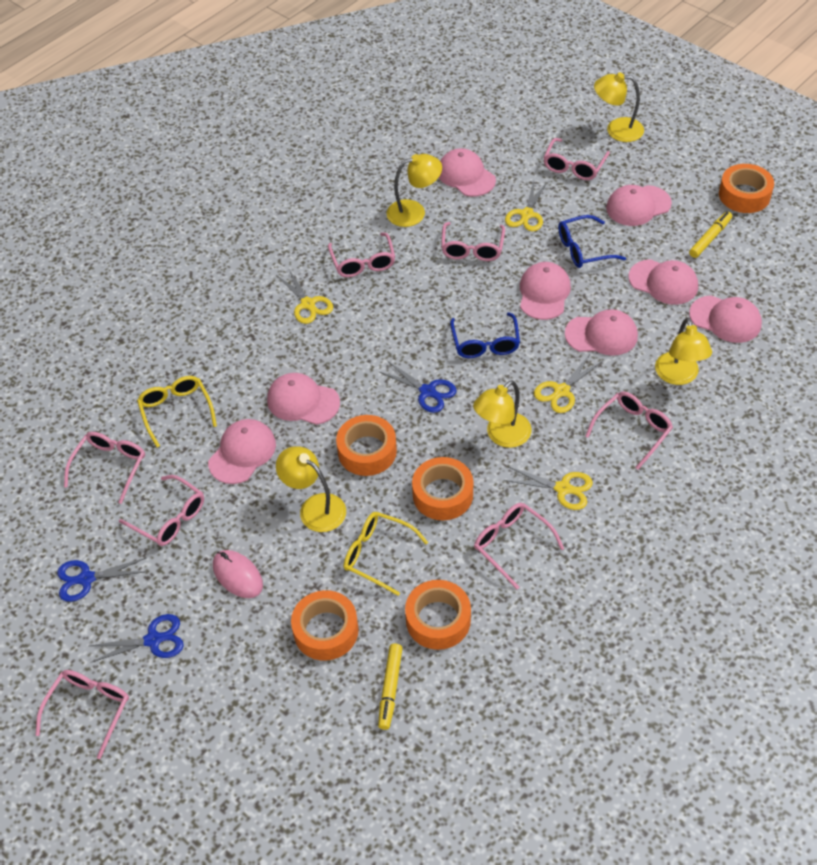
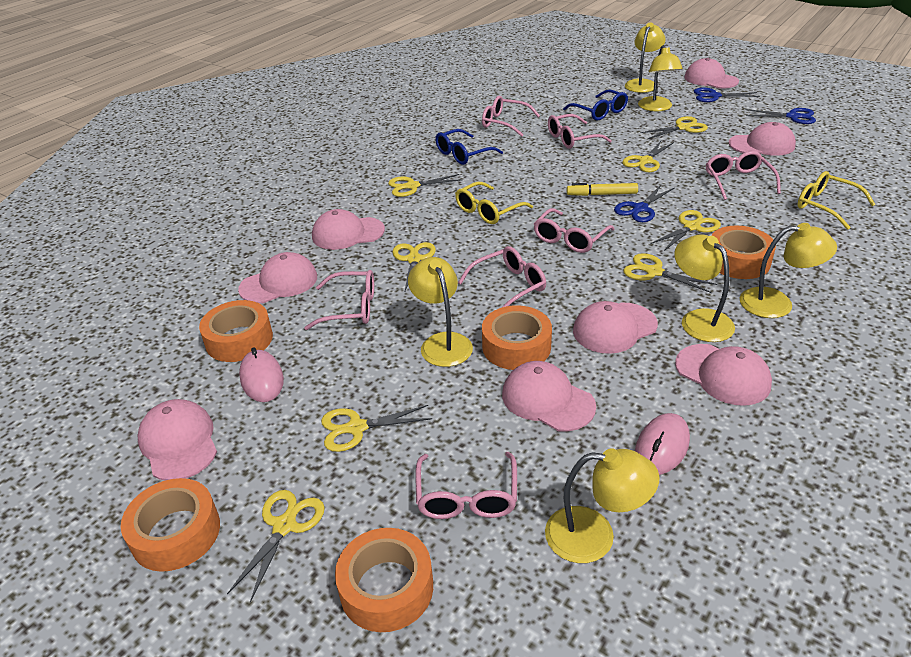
pink glasses: [36,670,129,759] [64,432,145,504] [119,475,204,546] [328,233,395,277] [441,222,505,261] [474,503,564,589] [544,138,610,180] [585,391,673,470] = 8 -> [304,270,374,330] [416,452,517,519] [458,246,546,308] [482,96,540,137] [534,208,615,253] [548,114,612,149] [706,151,781,200] = 7
pink mouse: [213,550,263,598] = 1 -> [239,347,284,402] [635,413,690,475] = 2
yellow lamp: [276,446,346,532] [386,154,442,227] [473,380,532,448] [594,72,644,142] [655,318,712,385] = 5 -> [408,257,473,367] [545,448,659,563] [625,23,666,93] [638,45,683,111] [674,235,735,342] [740,223,837,318] = 6
yellow marker: [378,644,402,730] [689,211,732,258] = 2 -> [567,183,638,196] = 1
yellow scissors: [276,269,333,324] [503,466,593,510] [505,181,548,231] [534,354,603,413] = 4 -> [227,490,325,603] [321,405,432,452] [388,174,463,197] [392,242,436,293] [622,141,674,172] [623,253,717,293] [641,116,708,139] [650,210,721,251] = 8

